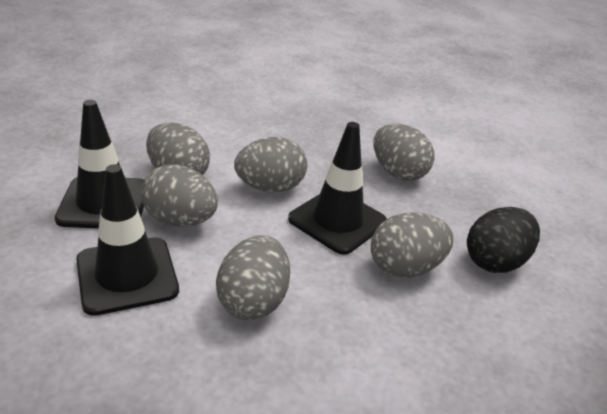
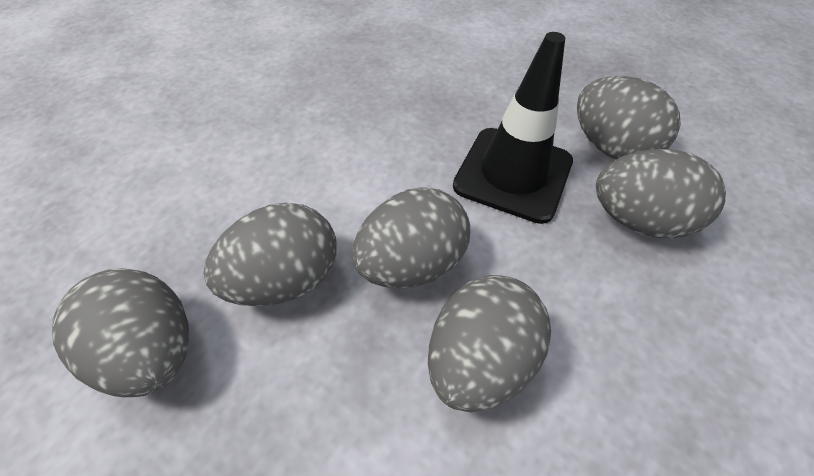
black egg: [467,207,540,273] = 1 -> none = 0
black traffic cone: [55,100,144,228] [76,164,179,316] [288,122,387,255] = 3 -> [453,32,573,224] = 1

